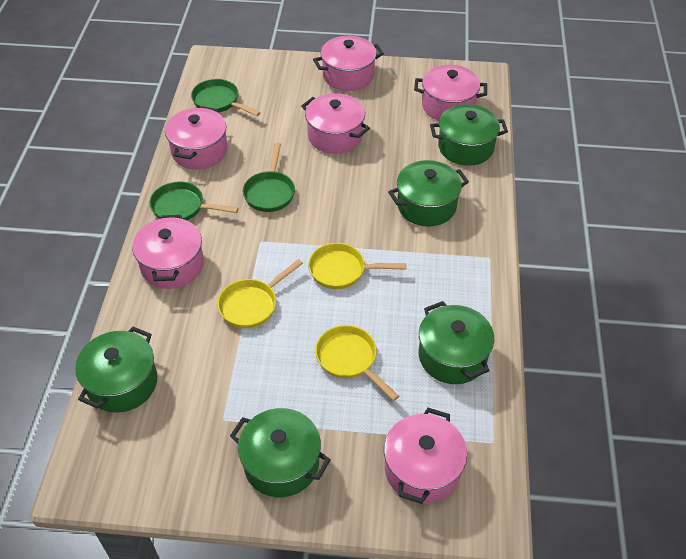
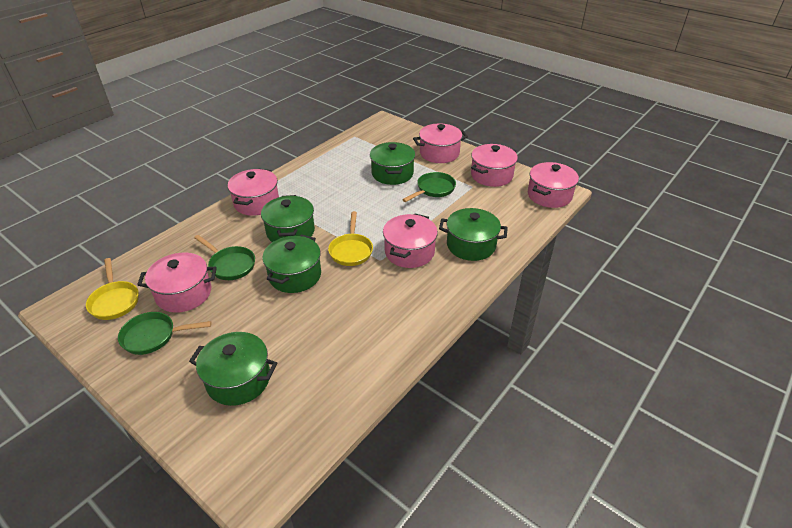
yellow pan: [218,259,303,328] [308,243,407,289] [315,325,399,401] = 3 -> [86,258,139,320] [328,211,373,266] = 2

